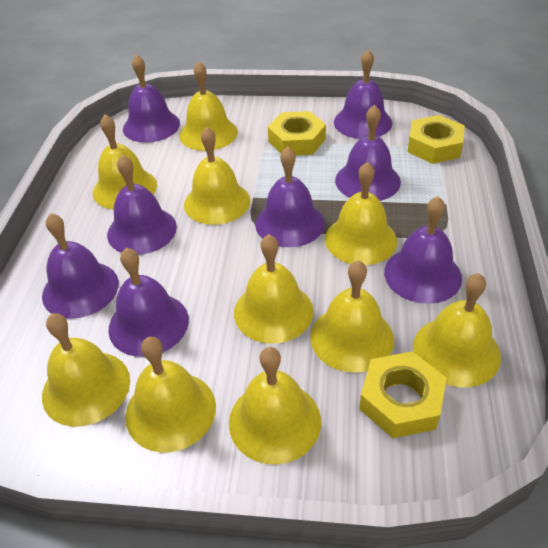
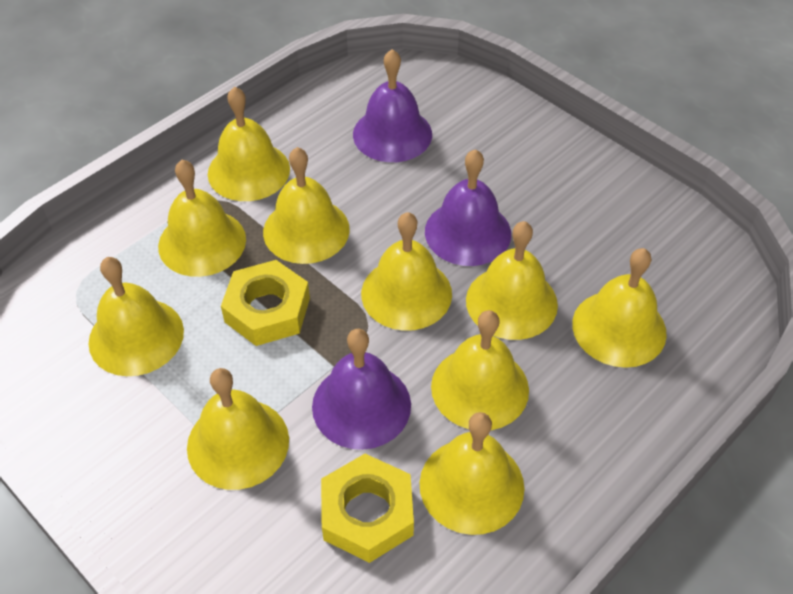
purple bell: [42,213,119,319] [107,155,177,255] [108,248,189,357] [123,55,180,143] [255,146,325,247] [334,49,392,139] [335,105,401,201] [384,196,462,304] = 8 -> [312,329,411,450] [353,49,432,162] [425,149,511,266] = 3
yellow nut: [268,111,326,155] [359,351,447,438] [407,115,465,164] = 3 -> [221,260,310,346] [321,454,414,563] = 2

